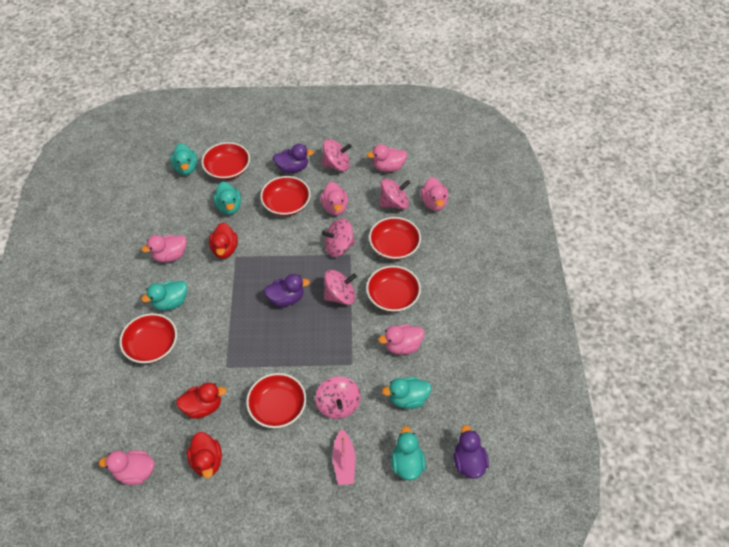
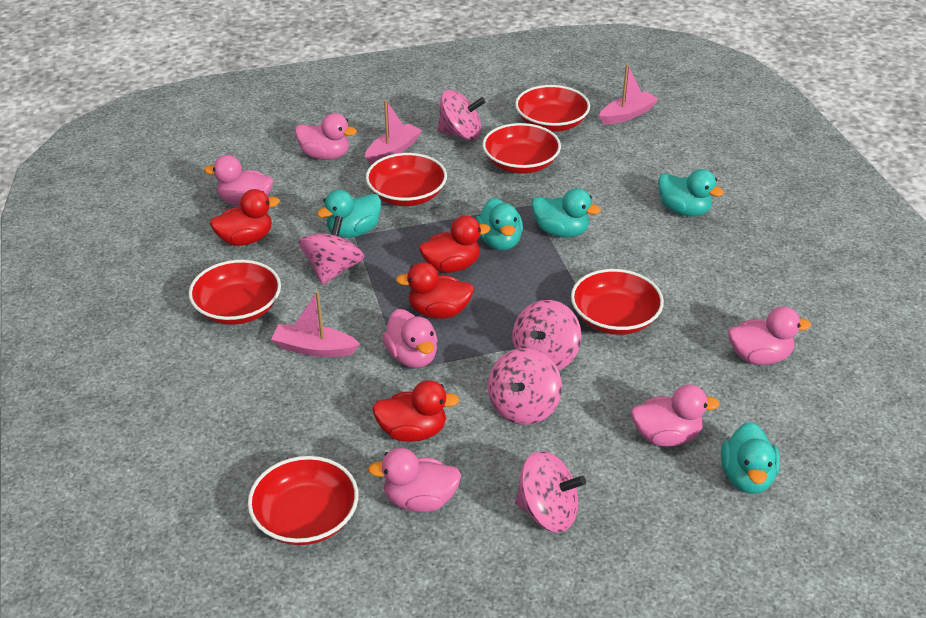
pink boat: [332,429,356,485] = 1 -> [271,291,360,357] [365,100,422,165] [599,64,658,125] = 3
purple duck: [264,274,310,307] [273,144,314,173] [454,425,489,478] = 3 -> none = 0
red duck: [176,383,227,419] [187,432,222,478] [209,223,238,259] = 3 -> [210,189,280,246] [372,380,460,442] [396,262,474,319] [419,215,491,273] = 4

